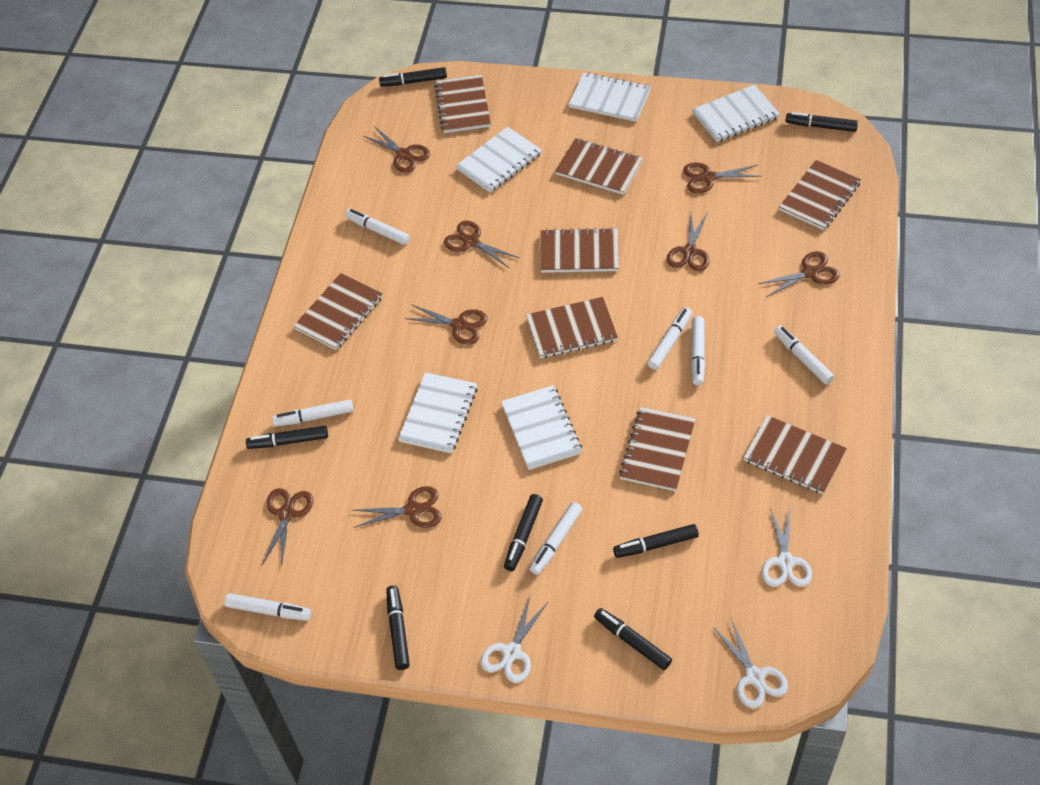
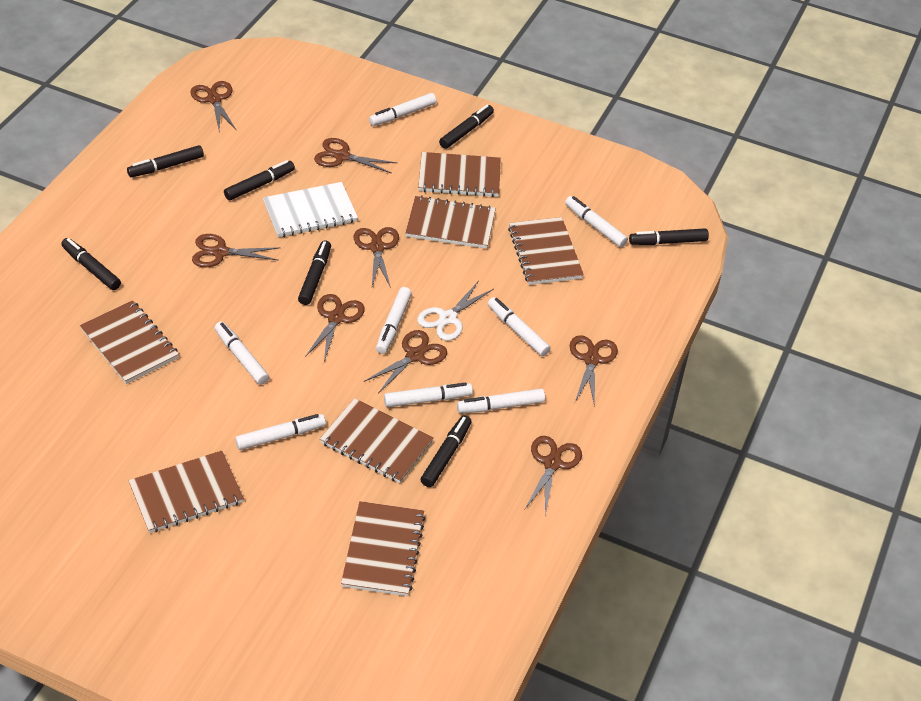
brown notebook: [293,273,383,350] [434,74,491,133] [526,297,618,358] [540,227,619,273] [555,138,643,195] [619,407,696,491] [743,415,847,494] [779,160,861,230] = 8 -> [80,300,179,384] [129,451,244,533] [320,398,434,483] [341,501,426,596] [405,195,496,249] [418,152,501,197] [508,217,584,285] = 7
white marker: [224,593,311,621] [272,400,353,426] [345,209,410,245] [530,502,582,575] [647,307,692,370] [691,316,705,385] [774,325,834,384] = 7 -> [215,322,269,385] [235,414,326,450] [369,93,436,126] [376,287,412,354] [384,383,473,407] [457,388,545,413] [488,297,551,356] [565,196,628,247] = 8
white notebook: [398,372,477,453] [456,127,542,193] [501,385,582,470] [568,72,651,122] [692,85,780,142] = 5 -> [263,182,358,237] = 1
white scissors: [481,596,548,683] [713,619,788,708] [762,508,812,587] = 3 -> [417,282,494,341] = 1

